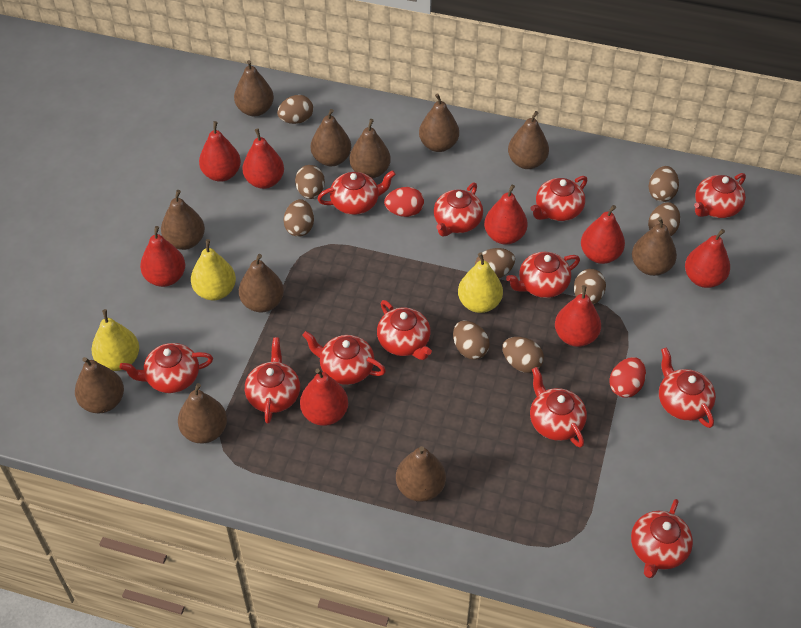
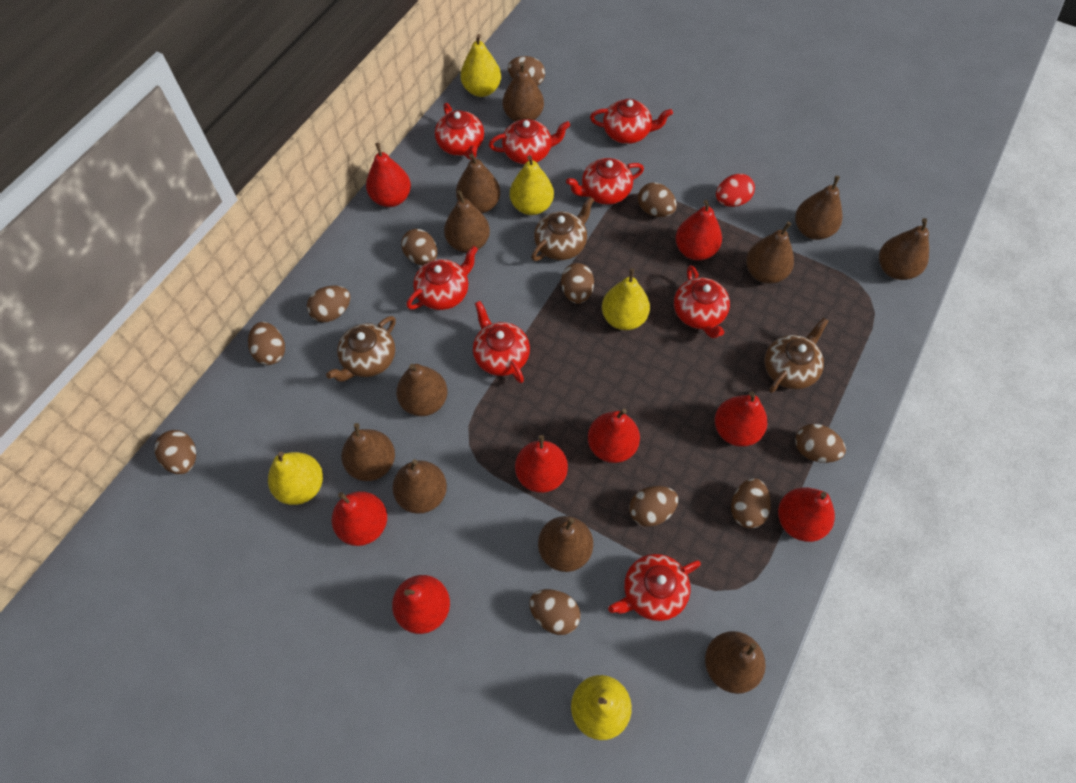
brown egg: [277,95,313,124] [283,199,314,237] [295,165,325,199] [453,321,490,360] [475,248,515,278] [502,337,544,373] [574,269,606,305] [648,202,680,236] [649,166,679,202] = 9 -> [154,430,196,475] [248,322,285,365] [307,286,350,322] [401,229,437,265] [508,56,545,86] [529,589,581,635] [561,263,594,304] [629,486,678,527] [638,183,677,217] [731,478,771,529] [795,424,846,463] = 11
brown teapot: none = 0 -> [326,316,396,382] [531,197,594,261] [765,317,828,393] = 3
red egg: [384,187,424,217] [609,357,646,398] = 2 -> [716,174,755,207] = 1
red teapot: [120,343,213,393] [245,337,300,424] [302,331,386,385] [317,170,396,215] [377,300,432,360] [434,182,483,237] [506,252,580,298] [530,176,588,221] [530,367,587,448] [631,499,693,578] [659,348,716,428] [694,173,746,218] = 12 -> [406,246,478,310] [435,103,484,160] [473,301,530,383] [489,119,570,164] [566,158,644,205] [590,99,673,144] [608,554,701,621] [674,265,730,338] = 8
yellow pear: [91,309,139,371] [191,239,236,300] [458,253,503,313] = 3 -> [268,452,323,505] [460,34,501,97] [510,155,554,215] [571,675,632,740] [602,268,650,330] = 5

